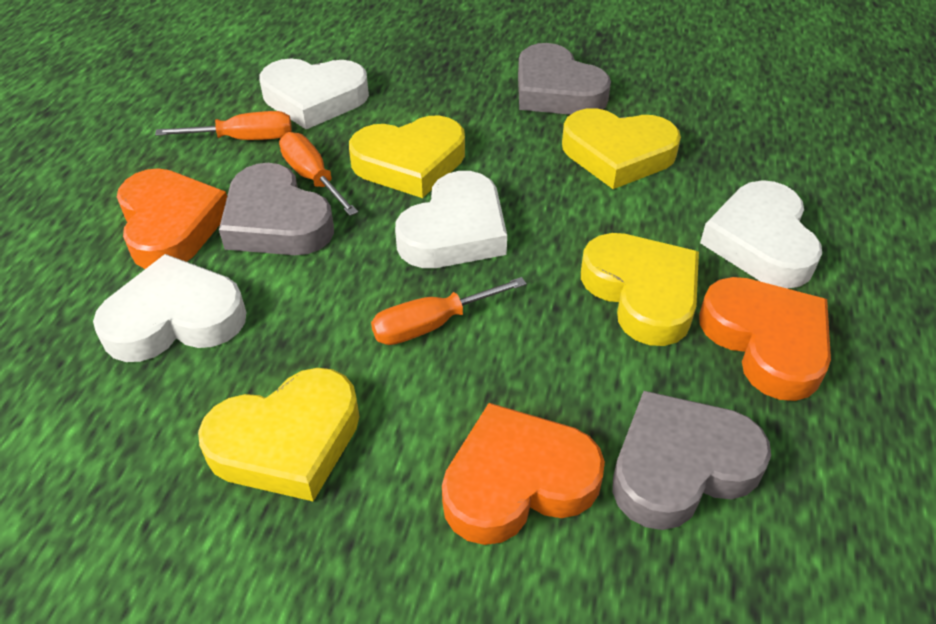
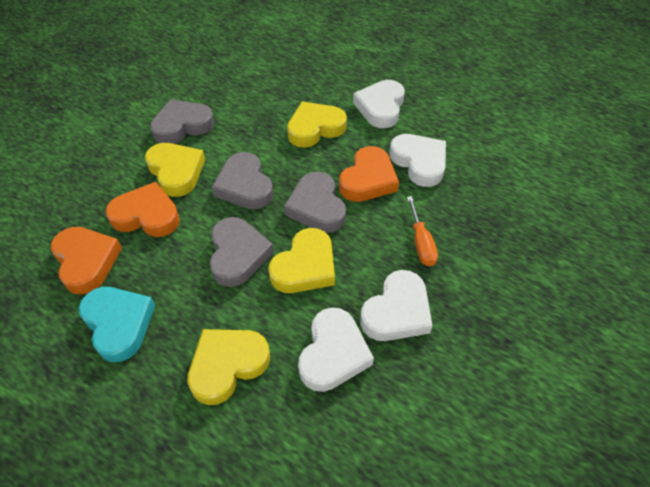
grey heart: [219,163,334,255] [518,43,611,115] [612,391,771,530] = 3 -> [150,99,214,144] [210,217,274,287] [212,152,273,209] [284,172,346,233] = 4
orange screwdriver: [155,111,292,140] [279,132,358,216] [371,277,527,345] = 3 -> [407,196,438,266] = 1
turquoise heart: none = 0 -> [79,287,155,362] = 1

